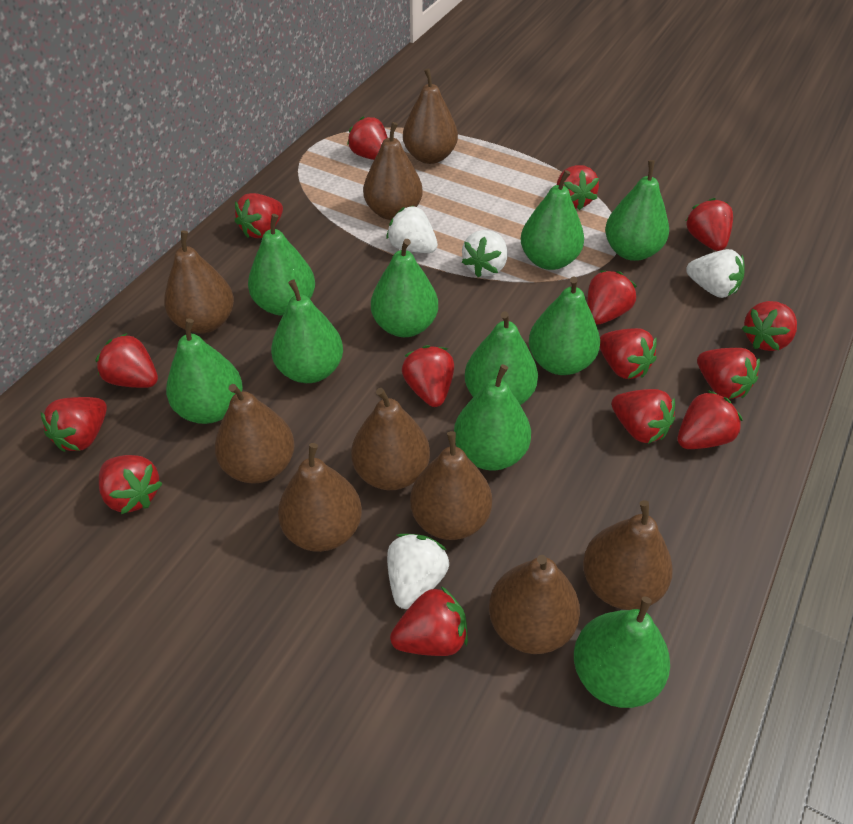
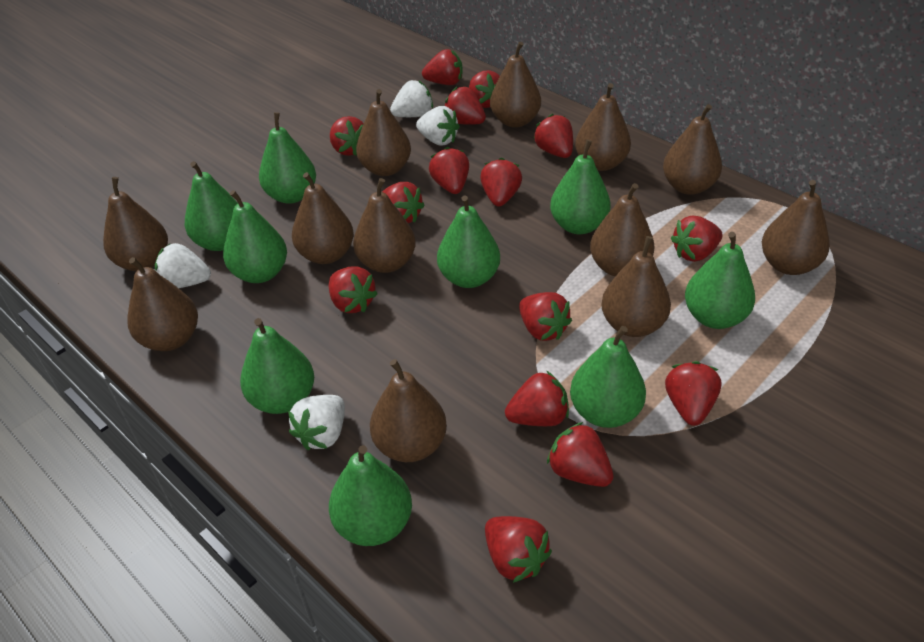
brown pear: [164,230,234,334] [215,384,295,484] [278,443,362,552] [351,388,430,490] [363,122,423,220] [403,68,458,164] [410,431,492,540] [489,555,580,654] [583,500,673,610] = 9 -> [103,177,168,271] [127,257,198,351] [292,172,354,264] [353,178,416,273] [356,89,411,176] [370,359,447,462] [490,42,541,128] [575,83,631,171] [590,183,655,277] [601,236,671,337] [663,104,722,195] [762,180,830,275] = 12
green pear: [166,318,243,424] [248,214,315,316] [271,279,343,383] [371,239,438,337] [454,364,531,470] [465,311,538,405] [521,170,584,270] [529,277,600,375] [574,597,670,708] [605,160,669,261] = 10 -> [185,161,238,251] [223,190,287,283] [240,318,314,414] [259,112,316,204] [329,445,412,546] [437,195,500,288] [550,140,611,234] [570,326,646,428] [685,232,755,329] = 9

